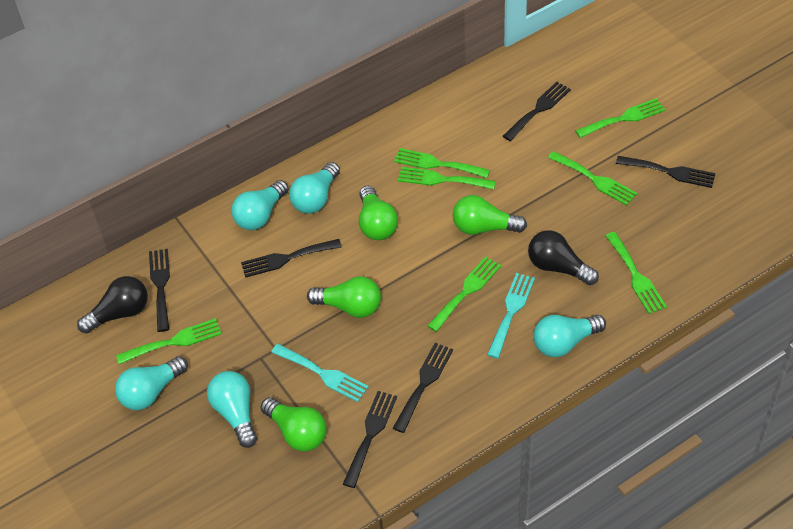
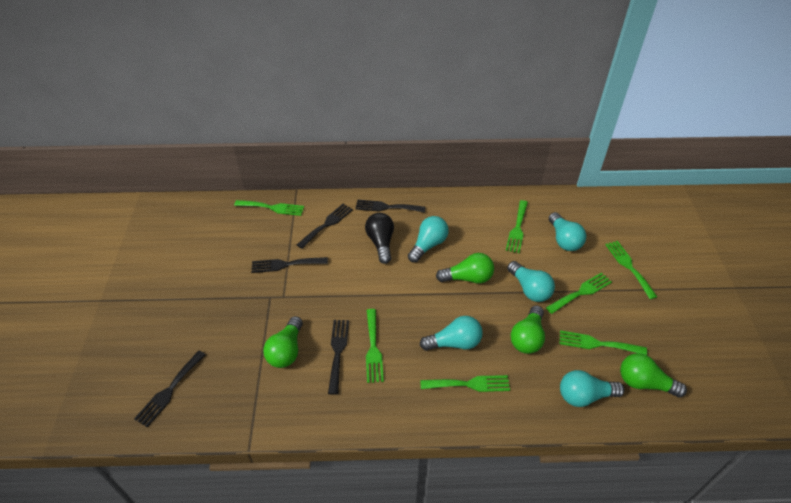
black fork: [149,249,170,332] [241,239,342,278] [343,391,397,488] [393,343,453,433] [503,82,571,141] [616,156,716,188] = 6 -> [134,351,206,427] [251,257,328,273] [297,204,353,249] [328,320,349,395] [355,200,426,212] = 5
black light bulb: [77,276,148,334] [528,230,599,285] = 2 -> [365,213,394,264] = 1
turquoise fork: [271,344,369,402] [487,273,535,358] = 2 -> none = 0

